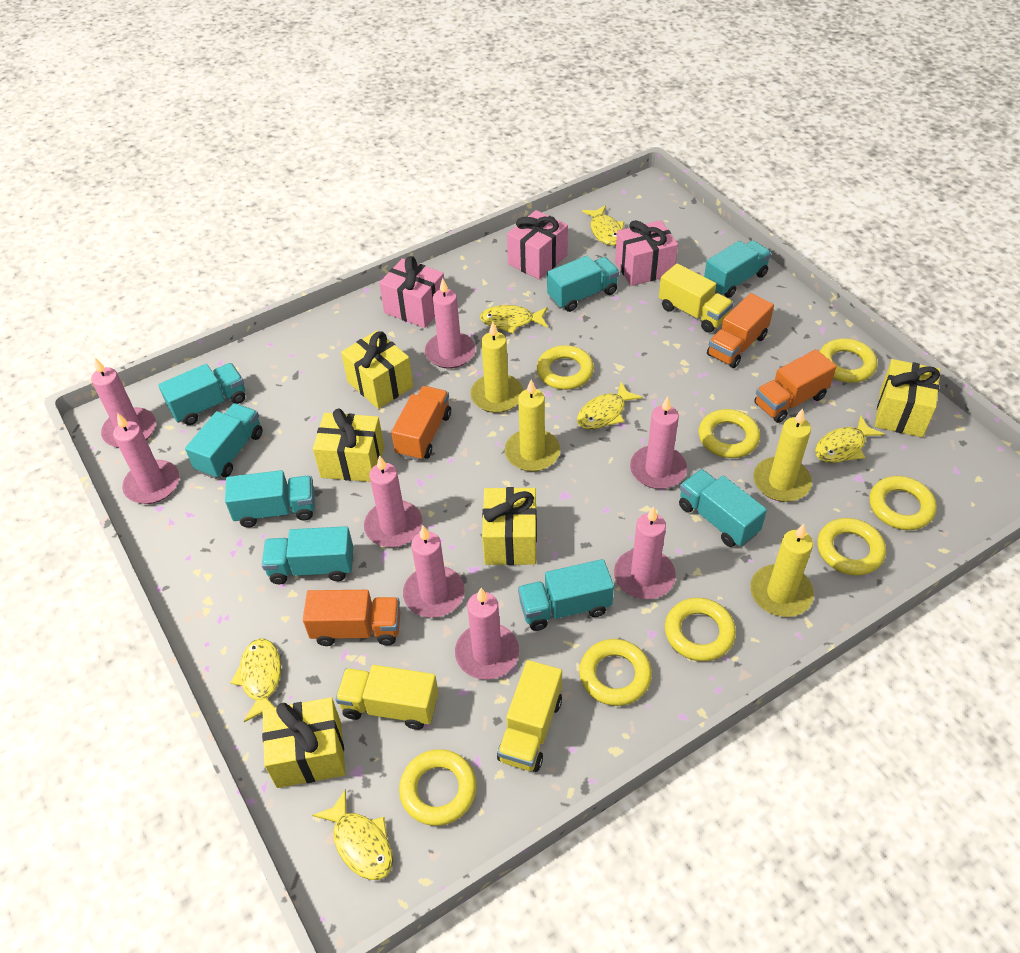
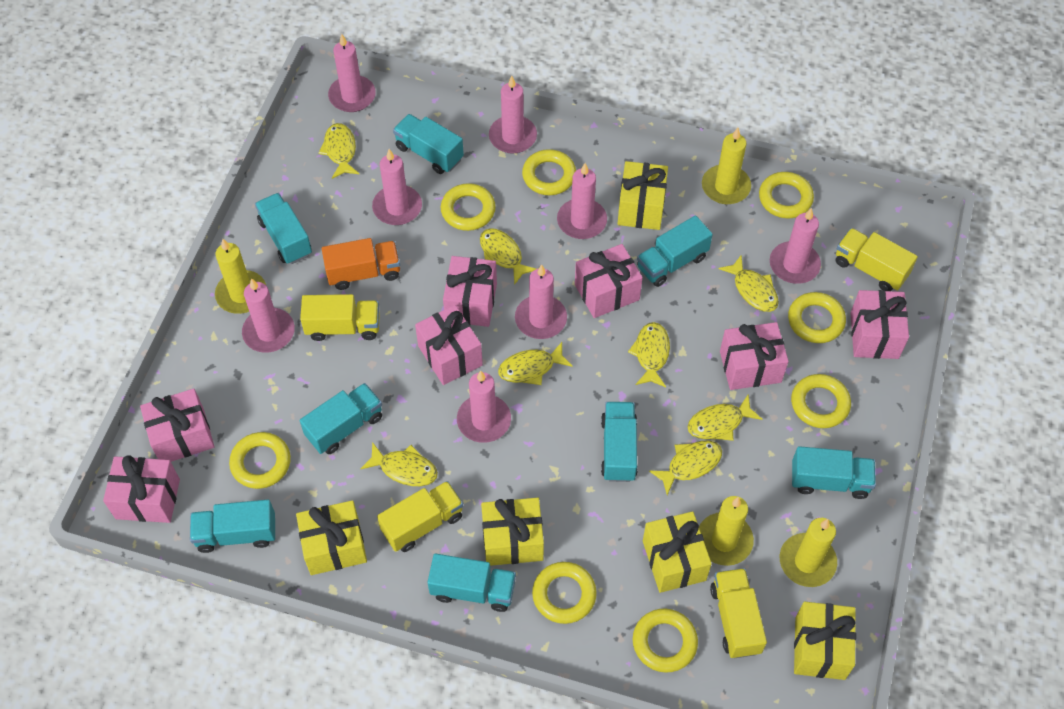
orange truck: [303,590,400,646] [391,386,451,461] [707,293,774,368] [754,349,837,423] = 4 -> [322,238,400,290] = 1
pink gift: [379,256,444,328] [507,210,568,280] [615,220,678,286] = 3 -> [103,455,180,523] [140,389,215,462] [415,305,483,385] [443,256,497,327] [575,244,643,318] [720,322,789,390] [850,290,909,359] = 7
yellow fish: [231,639,281,722] [312,789,393,880] [480,305,548,334] [577,382,643,430] [582,205,624,245] [815,416,884,463] = 6 -> [319,123,359,179] [360,442,438,486] [480,228,536,285] [498,342,573,385] [628,322,670,387] [649,441,722,495] [687,395,762,441] [719,255,779,312] = 8
yellow truck: [335,665,439,730] [497,660,562,772] [659,264,733,333] = 3 -> [300,294,380,341] [377,481,463,552] [710,568,767,658] [836,228,918,291] = 4

